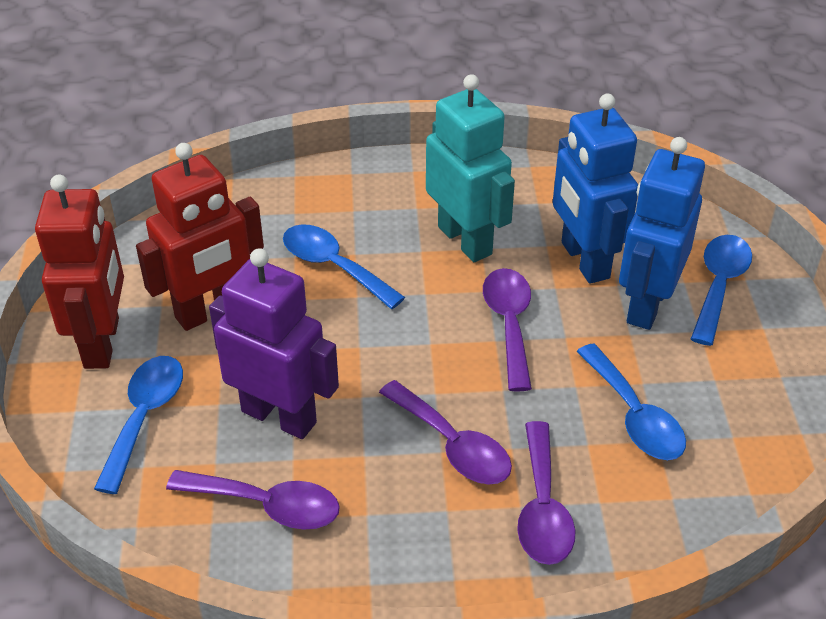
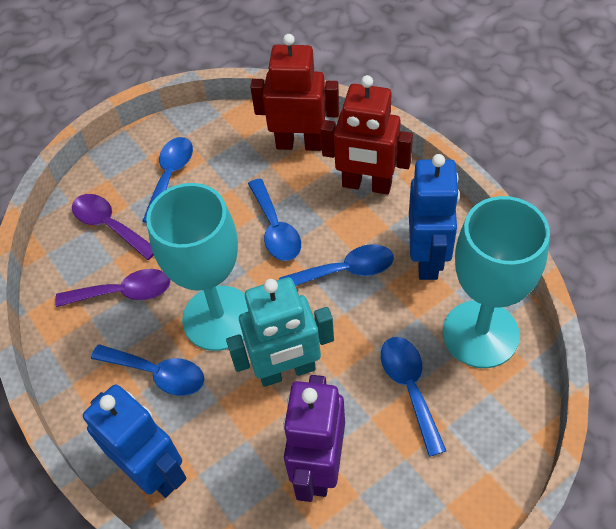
blue spoon: [94,356,183,494] [283,224,405,309] [576,344,686,460] [691,235,752,346] = 4 -> [91,344,204,396] [143,137,193,223] [248,178,301,261] [279,244,394,286] [381,337,446,457] = 5
purple spoon: [166,470,340,530] [379,380,512,485] [483,268,532,392] [517,421,575,565] = 4 -> [55,269,170,307] [72,194,154,260] = 2
turquoise goblet: none = 0 -> [146,183,248,351] [443,196,550,368] = 2

